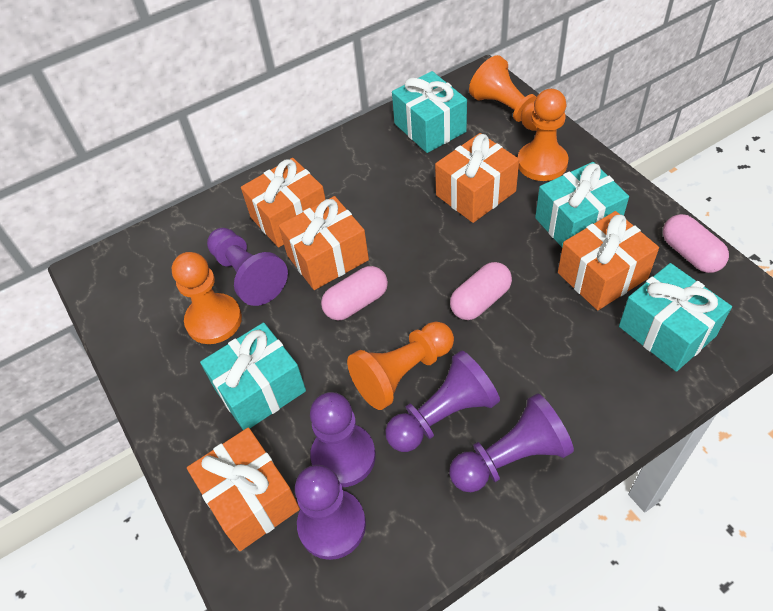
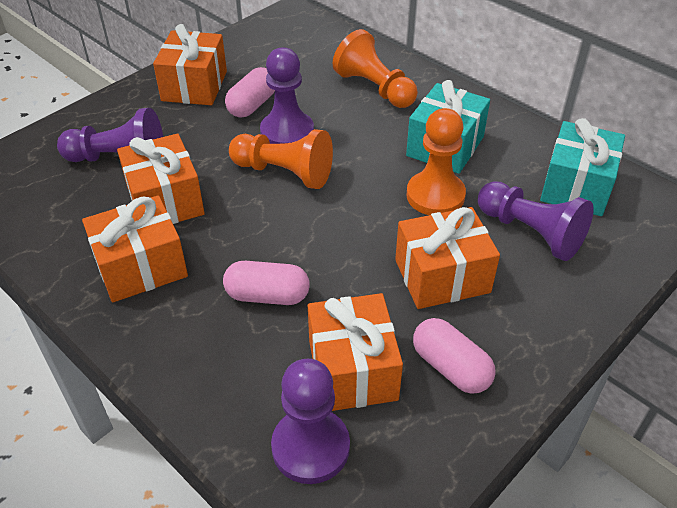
orange pawn: [172,252,242,344] [347,322,454,410] [469,55,537,131] [518,89,568,181] = 4 -> [229,129,333,189] [332,29,418,108] [406,108,466,215] = 3
purple pawn: [207,228,288,306] [295,465,366,560] [310,392,376,487] [385,350,500,452] [449,393,574,492] = 5 -> [57,108,163,162] [260,47,314,144] [271,359,350,484] [478,181,593,261] = 4
turquoise gift: [200,322,306,430] [392,71,467,153] [535,162,629,247] [619,263,732,372] = 4 -> [406,80,490,174] [540,118,625,216] = 2

